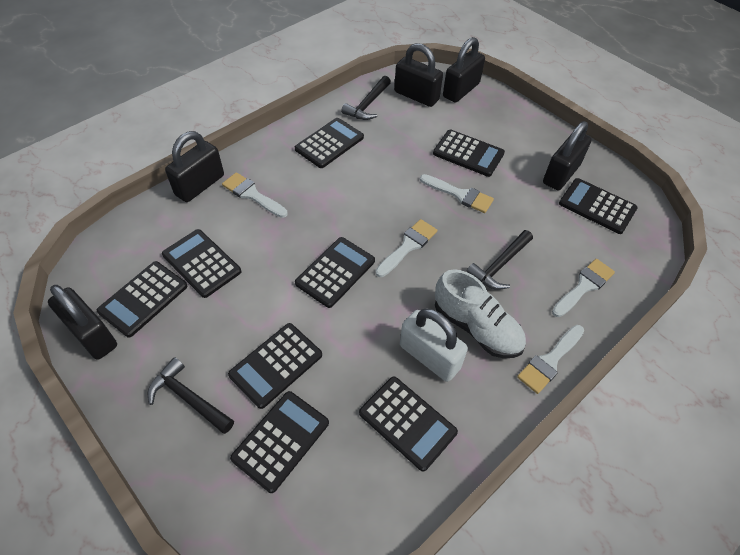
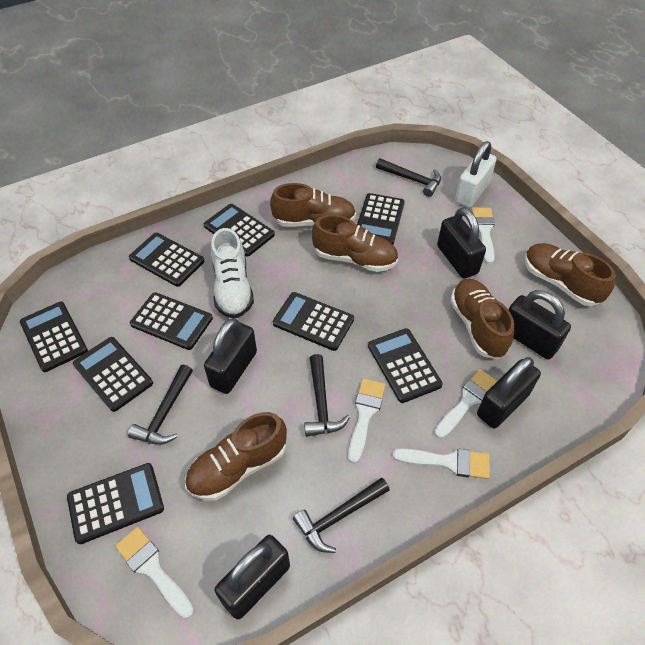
black hammer: [147,357,234,434] [341,76,391,120] [466,230,533,290] = 3 -> [128,365,193,445] [293,478,390,553] [304,354,350,437] [376,158,441,197] = 4
brown shoe: none = 0 -> [185,412,287,500] [270,183,356,227] [312,215,398,272] [450,279,514,359] [525,243,616,306] = 5

